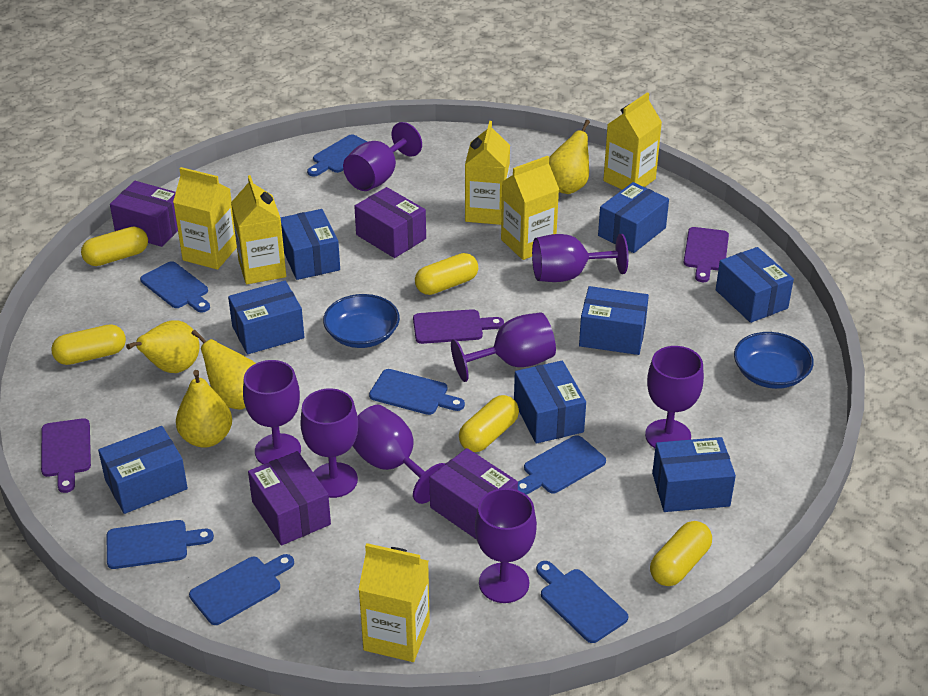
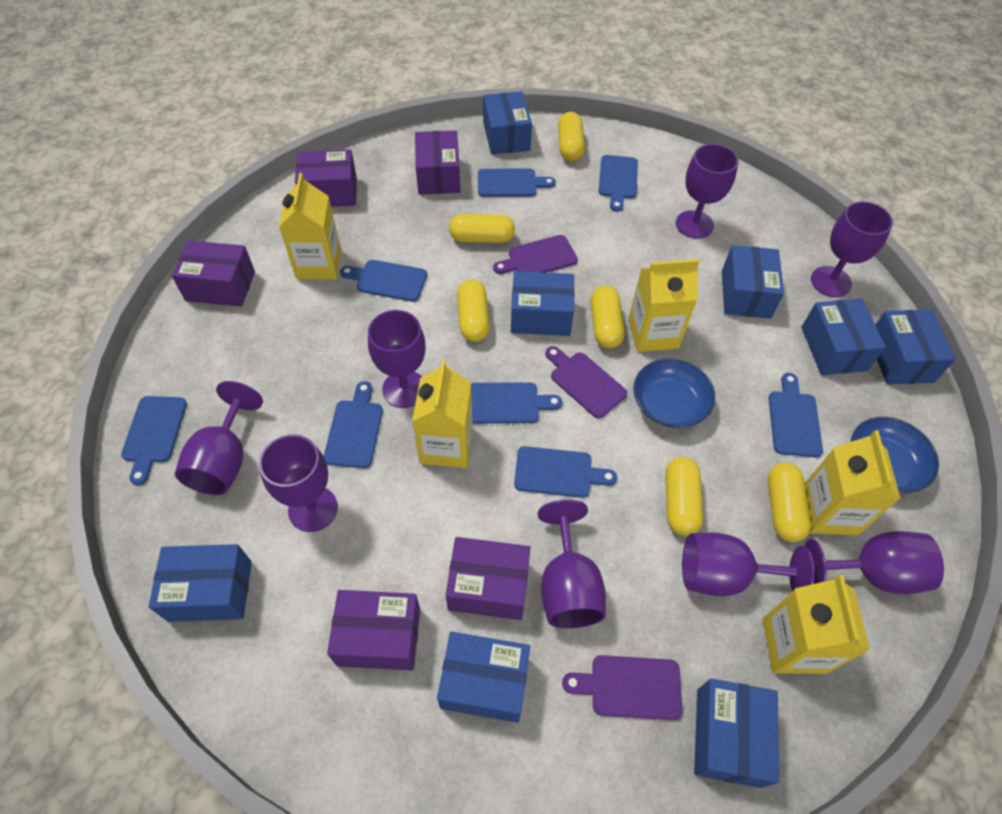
blue cutting board: [107,520,214,569] [140,261,210,313] [189,554,294,625] [307,134,368,176] [369,369,465,415] [518,435,606,495] [536,561,628,643] = 7 -> [121,396,187,485] [324,381,383,468] [340,260,427,302] [471,382,562,424] [478,169,556,197] [514,446,617,498] [599,155,638,212] [769,373,823,458] = 8
purple box: [110,181,178,247] [248,451,331,546] [354,187,426,258] [429,448,518,540] = 4 -> [172,240,255,307] [295,149,357,207] [327,590,420,670] [415,130,461,195] [446,537,530,620] = 5
yellow capsule: [51,324,126,365] [81,227,148,266] [415,253,478,295] [459,395,519,452] [650,521,712,586] = 5 -> [449,214,515,243] [457,279,490,342] [558,112,585,161] [590,286,625,348] [665,457,703,536] [768,463,811,542] = 6
yellow carton: [173,167,237,270] [231,175,286,284] [359,543,430,662] [465,121,510,225] [501,156,559,260] [603,92,662,190] = 6 -> [279,173,341,280] [412,360,473,468] [629,259,700,352] [762,575,870,674] [805,430,900,535] = 5
yellow pear: [126,320,200,373] [176,370,232,448] [191,330,256,410] [549,120,590,194] = 4 -> none = 0

